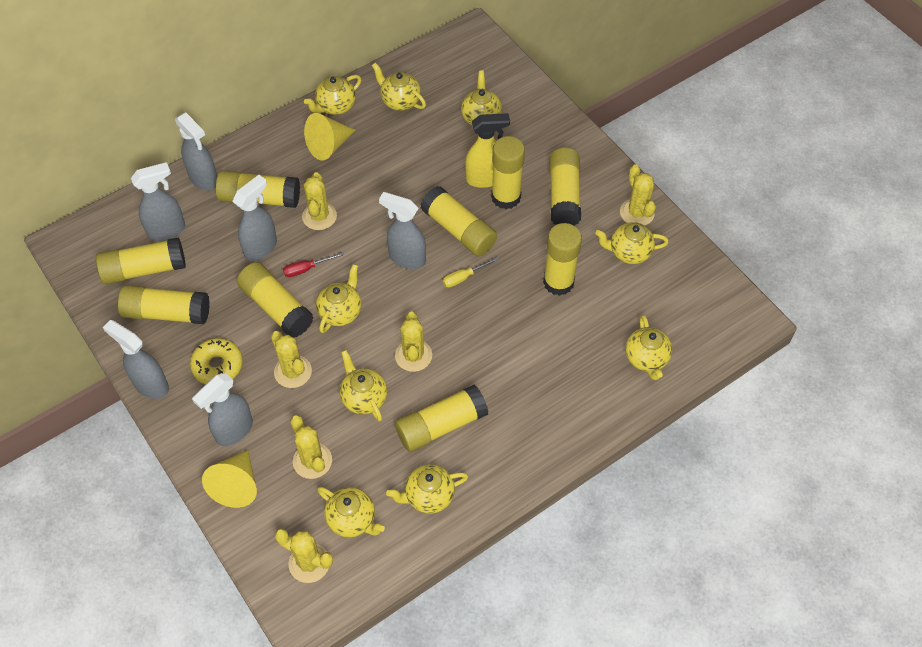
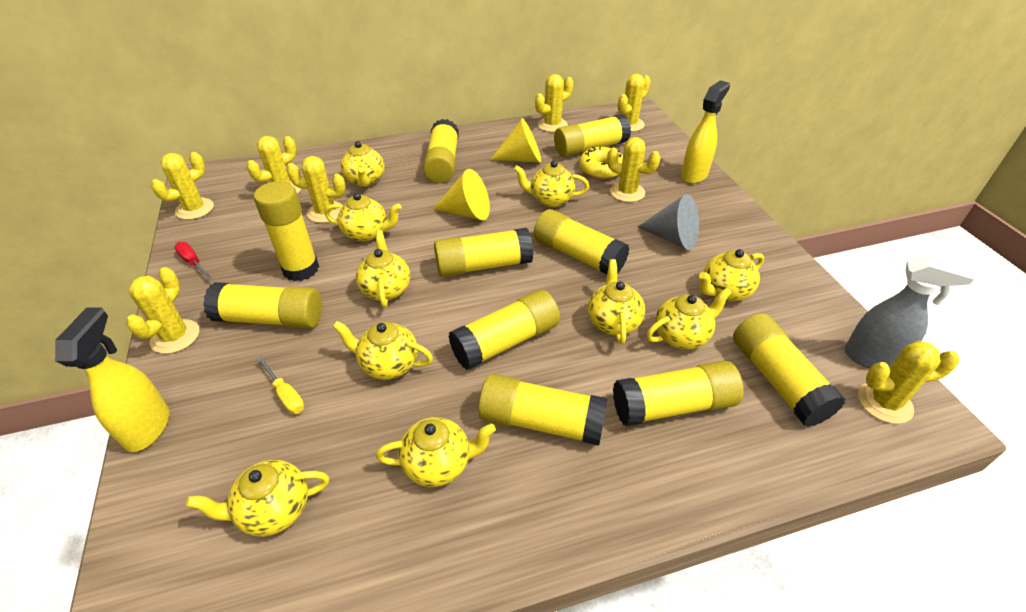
grey cone: none = 0 -> [637,194,699,250] = 1
grey spray bottle: [103,320,169,399] [131,162,185,241] [175,112,217,190] [192,374,253,446] [232,175,277,261] [379,192,426,269] = 6 -> [844,254,978,368] = 1
yellow cactus: [271,331,312,388] [275,528,333,583] [290,415,332,479] [302,172,337,230] [395,311,432,372] [620,164,656,226] = 6 -> [126,267,200,354] [151,152,214,220] [247,136,301,194] [286,156,346,223] [535,74,573,132] [607,137,661,202] [618,74,651,132] [858,341,959,424] = 8
yellow glue stick: [96,237,186,284] [118,285,210,324] [216,170,300,208] [237,262,314,338] [395,385,488,452] [421,186,497,257] [491,136,525,209] [543,223,582,296] [549,148,581,226] = 9 -> [203,282,322,328] [254,181,319,281] [423,119,459,183] [434,228,533,277] [448,290,560,370] [478,374,608,446] [534,209,630,275] [554,114,631,157] [613,360,744,426] [733,313,846,427] = 10
yellow spray bottle: [465,113,510,188] = 1 -> [55,307,169,452] [681,80,730,184] = 2
yellow teapot: [304,75,361,115] [316,264,362,333] [317,487,385,538] [340,350,387,422] [372,63,426,111] [386,464,468,514] [461,70,502,126] [595,222,669,264] [625,315,673,380] = 9 -> [186,460,329,537] [324,193,401,242] [332,321,433,380] [340,141,385,187] [356,230,410,308] [376,417,496,487] [513,160,589,207] [588,259,645,344] [646,288,732,350] [699,249,764,301] = 10

